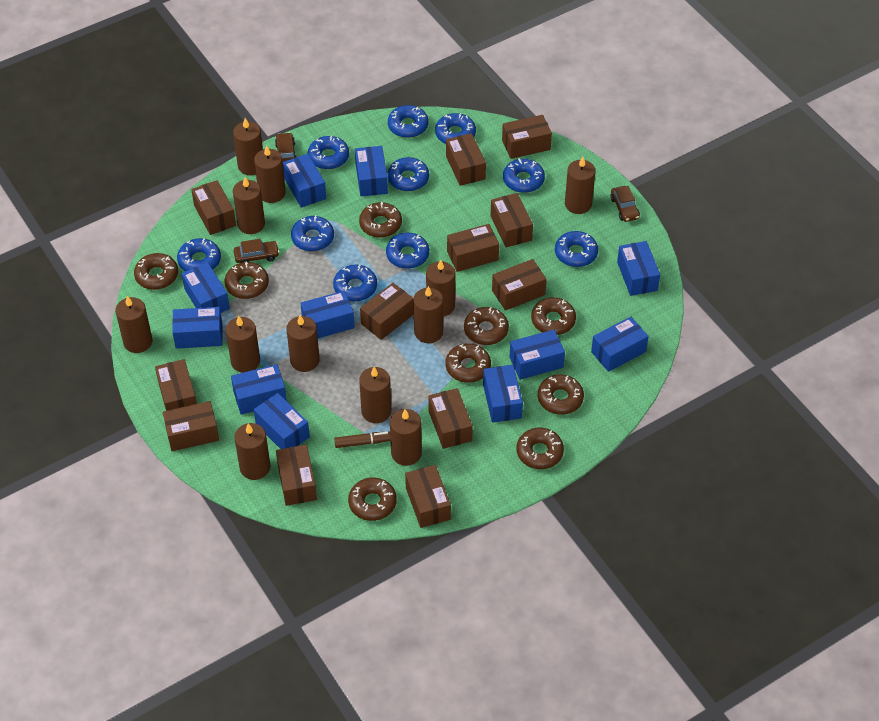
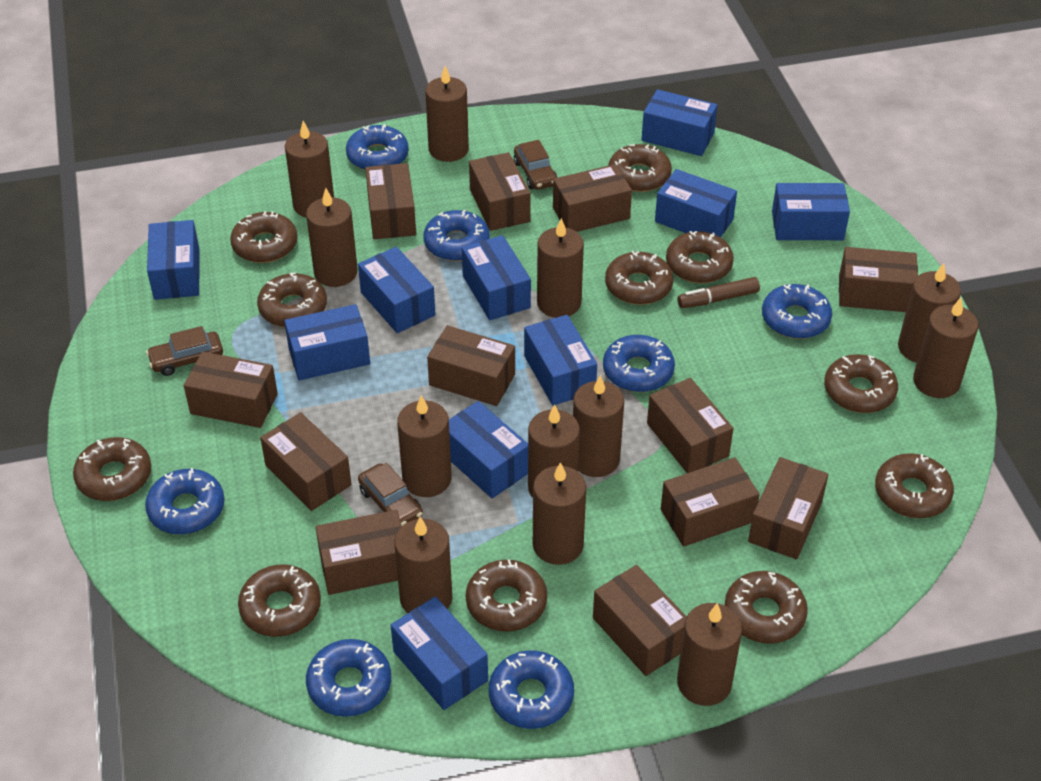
blue box: [172,307,223,349] [182,262,230,313] [231,364,287,415] [254,393,310,449] [283,154,326,208] [301,291,355,338] [355,146,388,197] [483,365,523,423] [510,330,565,380] [591,317,649,372] [617,241,660,296] = 11 -> [147,220,199,300] [284,304,370,381] [358,247,435,333] [391,597,488,710] [449,401,528,498] [462,235,531,320] [524,315,597,405] [642,89,717,156] [655,169,737,237] [772,183,850,240] = 10
blue donut: [177,238,221,271] [291,215,334,251] [308,135,349,169] [333,265,377,302] [386,233,429,269] [387,157,429,191] [388,105,428,138] [435,113,476,144] [503,159,545,193] [555,231,598,267] = 10 -> [145,468,225,534] [306,639,391,717] [346,124,409,170] [424,210,490,261] [489,650,574,729] [603,335,675,392] [762,284,832,339] = 7
brown donut: [134,253,178,290] [224,261,269,299] [348,477,397,521] [359,202,402,238] [445,343,491,383] [464,307,509,345] [516,428,564,469] [531,297,576,335] [538,374,584,415] = 9 -> [73,437,151,501] [230,211,298,263] [238,564,321,637] [257,273,327,327] [466,559,547,632] [605,251,673,305] [608,144,672,192] [666,231,734,283] [724,571,808,644] [824,354,898,413] [875,453,954,518] = 11

